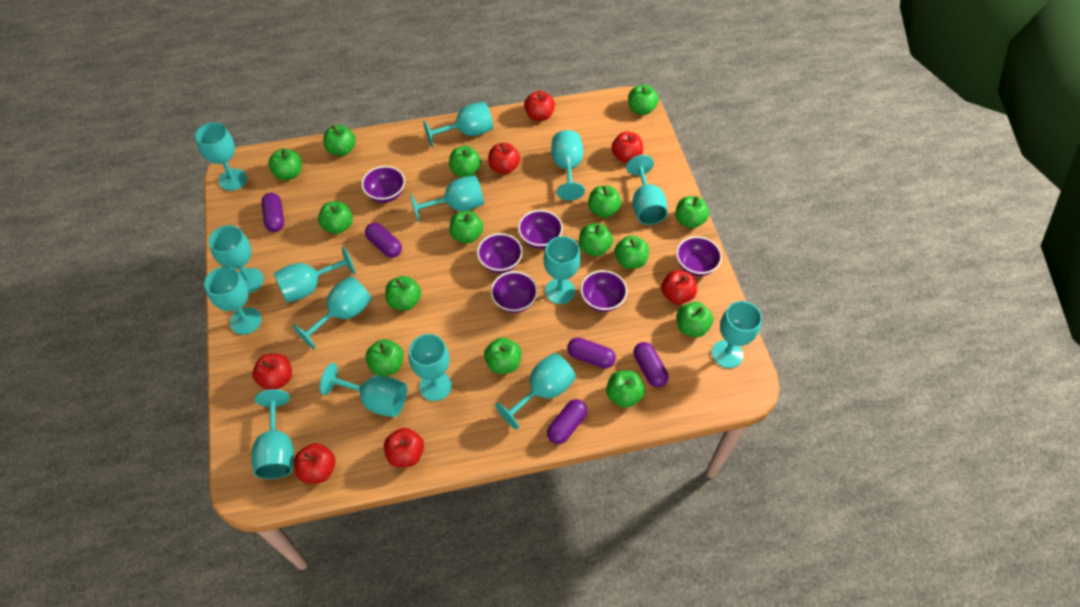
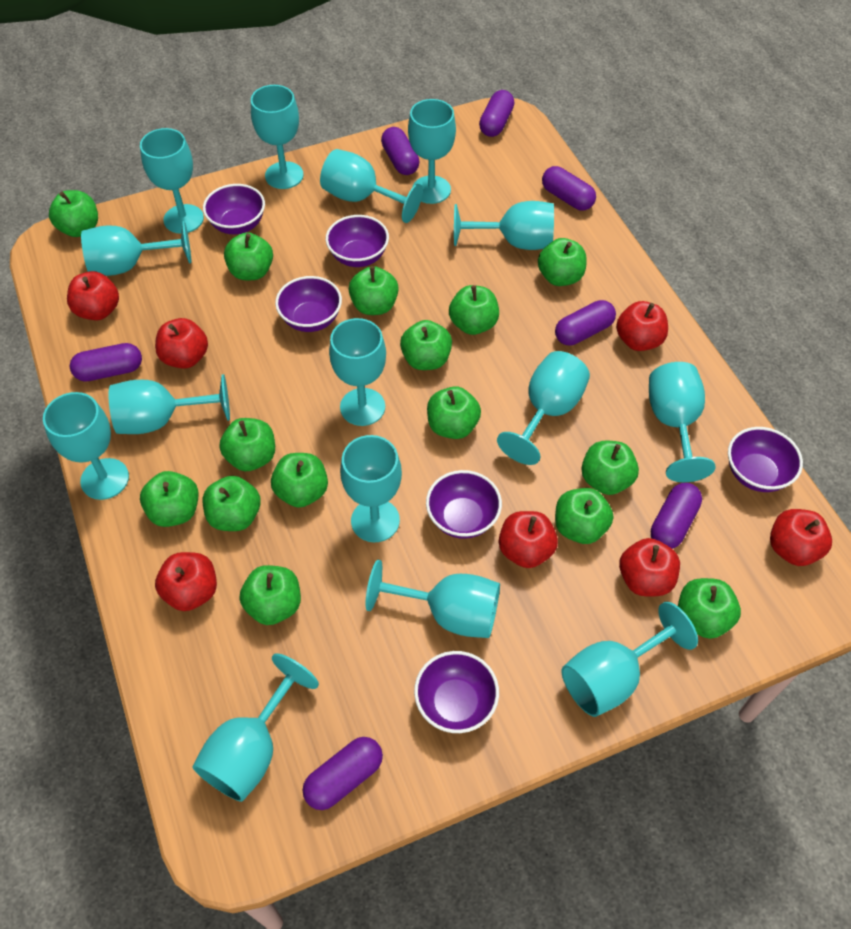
purple capsule: [261,193,284,232] [365,223,402,258] [547,399,587,444] [567,337,616,368] [634,342,668,387] = 5 -> [70,343,142,382] [303,737,383,810] [381,127,419,175] [479,90,514,137] [542,166,596,211] [555,300,616,346] [651,483,702,549] = 7

